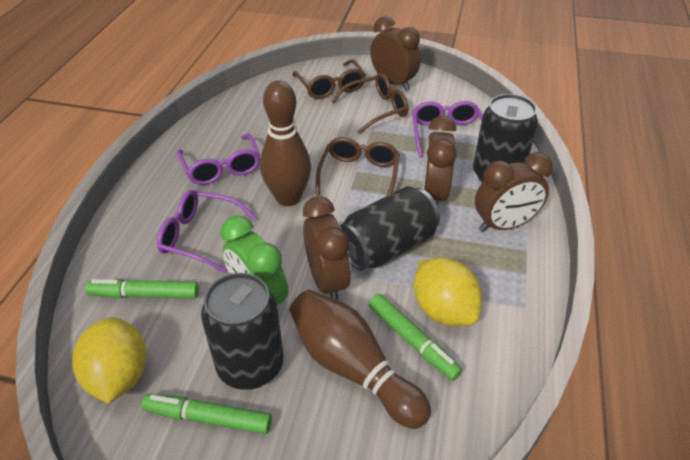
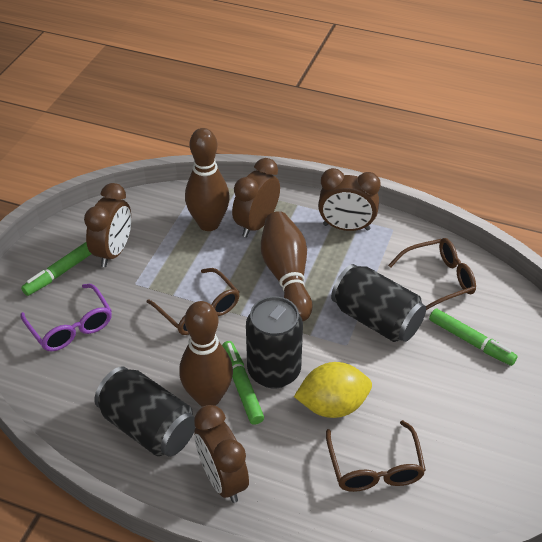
brown bowling pin: [260,80,311,206] [289,290,431,429] = 2 -> [179,301,233,407] [185,128,230,231] [261,211,313,321] = 3
green clock: [221,216,288,316] = 1 -> none = 0
purple glasses: [157,190,257,273] [177,133,260,185] [413,101,483,157] = 3 -> [21,284,112,351] = 1
yellow lemon: [72,317,147,404] [414,257,482,326] = 2 -> [294,362,372,418] = 1

